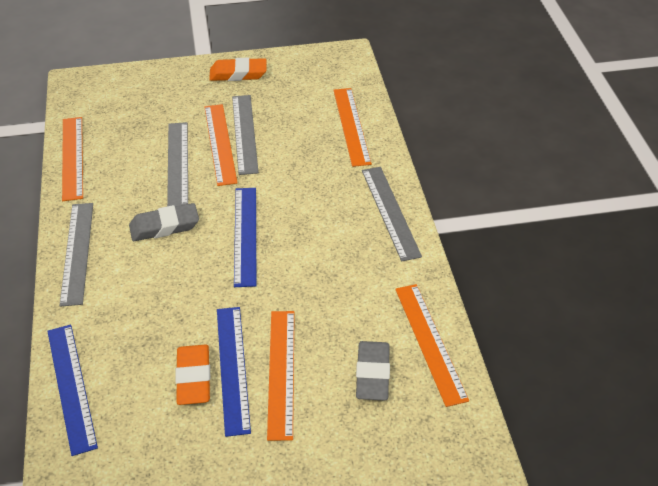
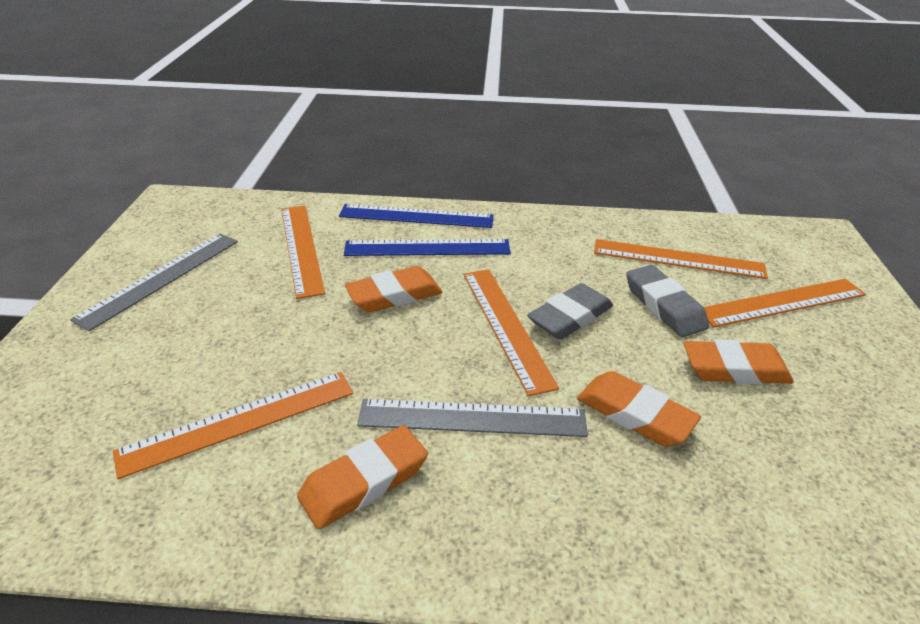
blue ruler: [47,325,98,456] [217,307,251,437] [234,188,256,287] = 3 -> [339,204,494,228] [344,239,511,256] = 2
grey ruler: [59,203,93,307] [167,122,188,207] [232,95,259,175] [362,167,422,261] = 4 -> [70,234,238,331] [357,399,588,437] = 2
orange eraser: [175,345,210,405] [209,58,267,81] = 2 -> [297,425,428,529] [345,266,442,312] [577,371,701,446] [683,339,794,385] = 4

